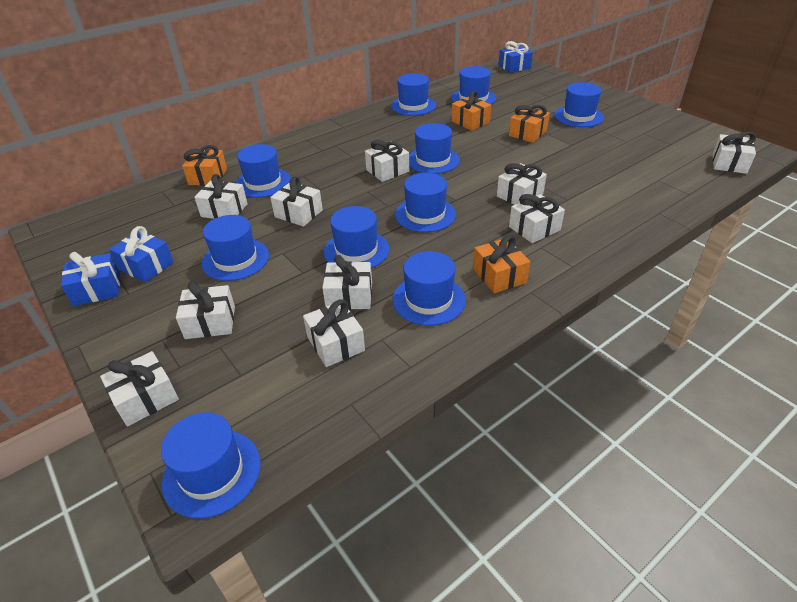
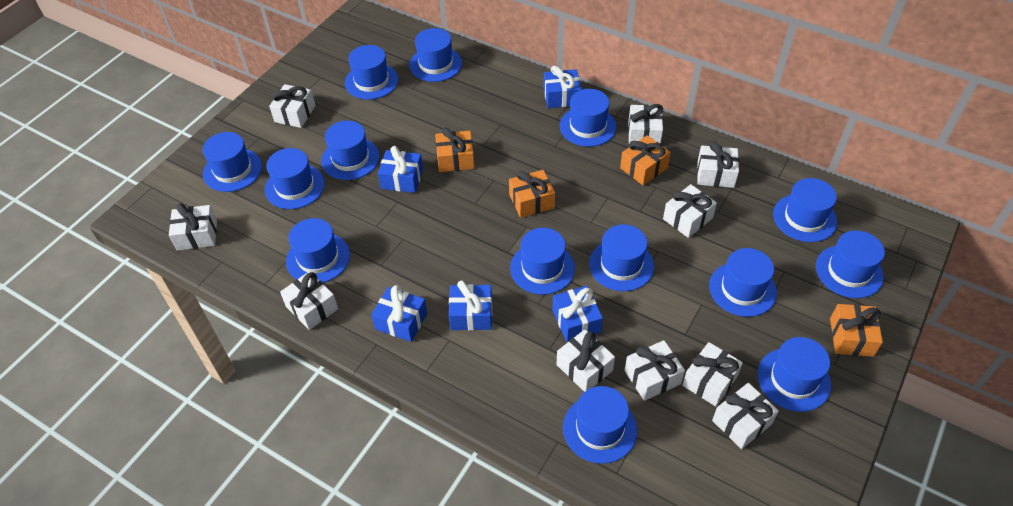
blue gift: [61,252,120,306] [109,226,174,282] [499,41,533,73] = 3 -> [371,285,427,342] [378,146,423,193] [449,280,493,330] [544,66,582,108] [552,286,603,343] = 5
blue hat: [161,413,261,519] [202,215,269,281] [236,144,291,198] [324,206,389,268] [391,73,436,116] [392,251,466,326] [395,173,456,232] [409,123,460,174] [451,66,496,104] [554,82,604,127] = 10 -> [203,132,262,192] [265,148,325,209] [286,218,350,283] [321,121,380,180] [345,45,398,100] [409,28,462,82] [510,228,575,295] [560,89,617,147] [563,386,637,464] [589,224,654,291] [709,248,777,317] [757,337,831,412] [773,178,837,242] [816,231,885,298] = 14

